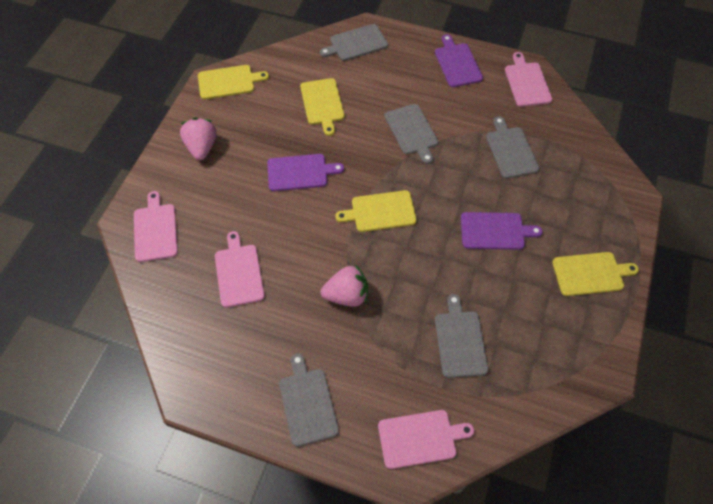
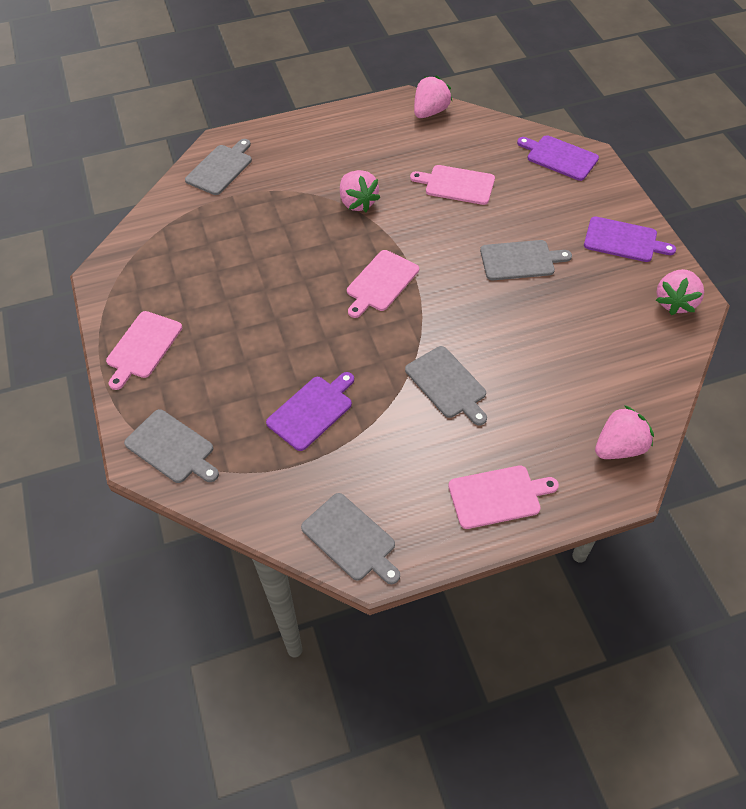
pink strawberry: [180,118,217,160] [321,264,368,307] = 2 -> [340,170,381,212] [414,75,452,118] [595,405,654,459] [656,269,704,315] = 4
yellow cutting board: [198,65,269,100] [300,78,345,136] [335,190,417,232] [552,252,639,296] = 4 -> none = 0

